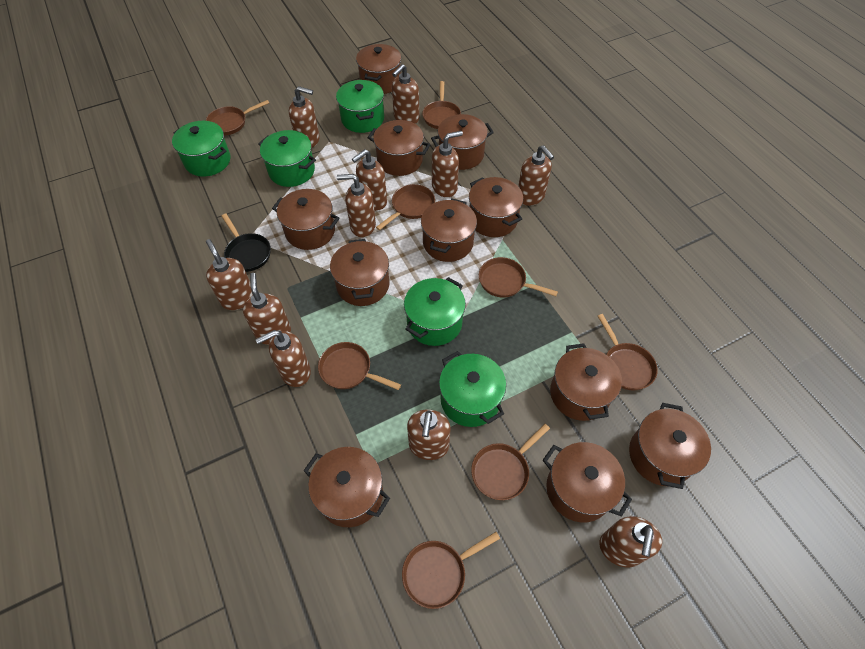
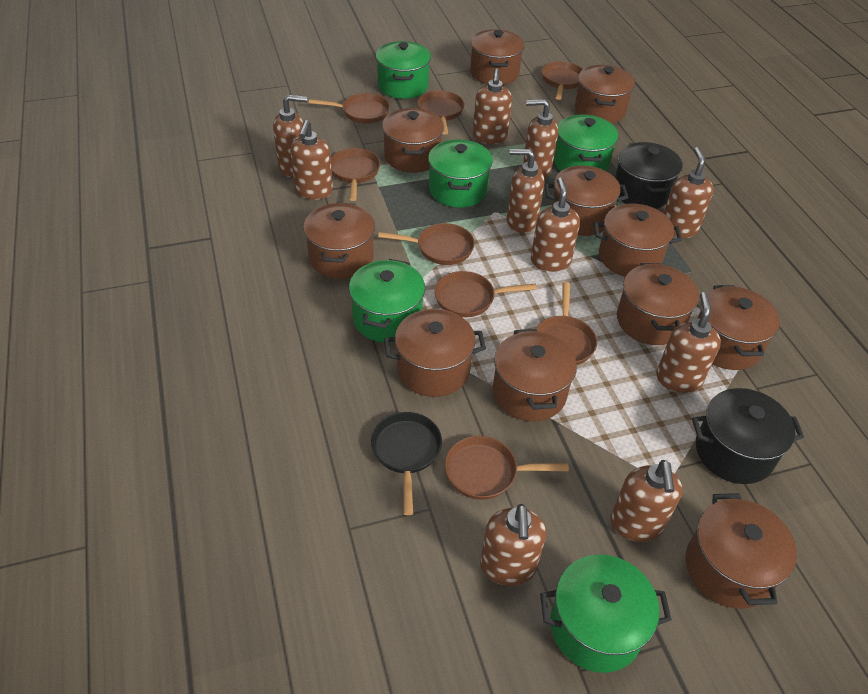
black pot: none = 0 -> [615,142,683,209] [692,388,804,484] = 2
brown soap dispenser: [206,239,253,310] [243,273,291,345] [256,330,311,387] [289,86,320,148] [337,174,376,237] [352,149,387,211] [392,64,419,124] [407,409,451,460] [432,131,463,197] [518,145,554,206] [599,516,662,568] = 11 -> [273,94,307,177] [290,120,333,199] [473,68,512,144] [480,504,546,586] [507,149,544,233] [523,99,558,179] [531,177,580,272] [611,460,683,542] [656,292,721,393] [664,147,714,238] = 10

